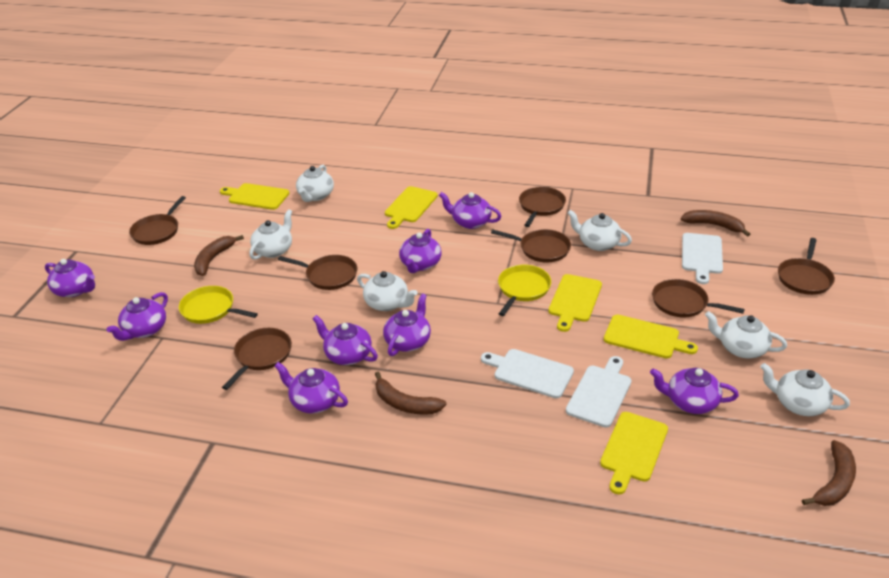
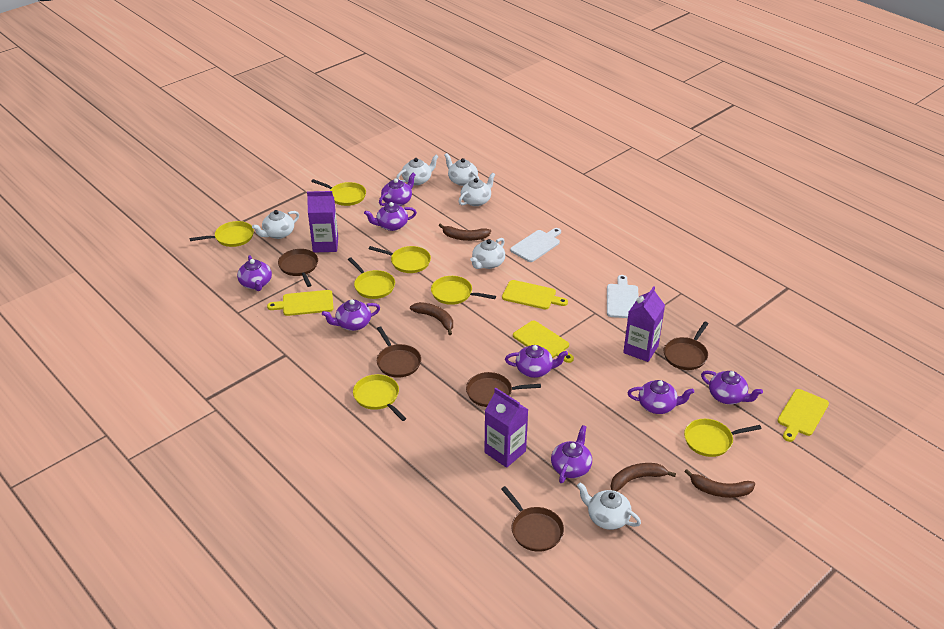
brown pan: [129,196,186,245] [222,328,292,390] [278,255,357,290] [491,229,571,263] [519,187,566,227] [652,279,745,317] [778,238,835,295] = 7 -> [278,249,318,287] [377,327,421,378] [466,372,541,407] [501,486,564,552] [664,322,709,370] = 5
purple carton: none = 0 -> [307,191,338,253] [485,388,529,468] [623,286,665,362] = 3
white cutting board: [481,349,574,398] [566,356,631,428] [682,233,723,284] = 3 -> [510,228,561,262] [607,275,639,318] = 2
yellow cutting board: [220,183,290,210] [385,186,438,229] [548,274,602,332] [600,412,668,494] [604,315,698,358] = 5 -> [267,290,334,316] [502,280,568,309] [513,321,574,363] [778,389,829,442] = 4
yellow pan: [179,286,258,324] [498,265,551,316] = 2 -> [190,221,254,247] [311,179,366,206] [348,258,395,299] [353,374,407,421] [368,246,431,273] [431,276,496,305] [684,419,762,457] = 7

